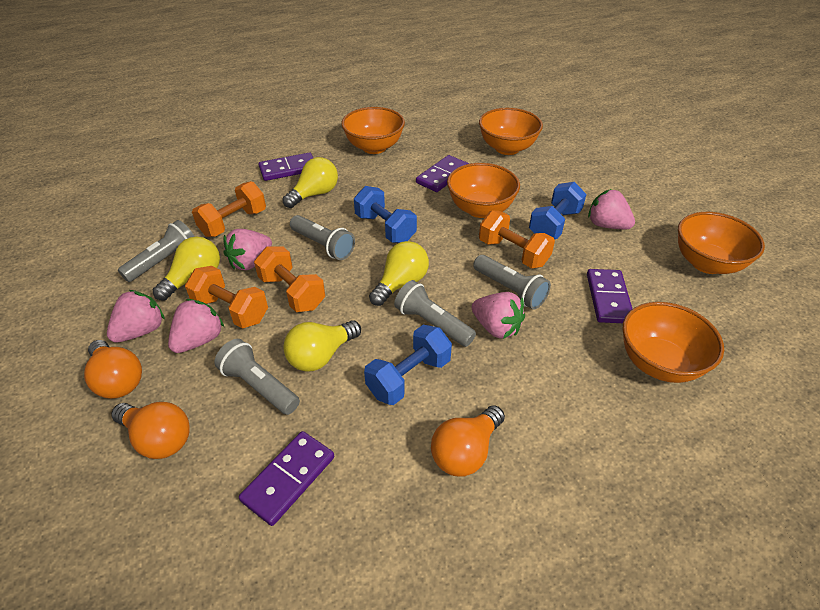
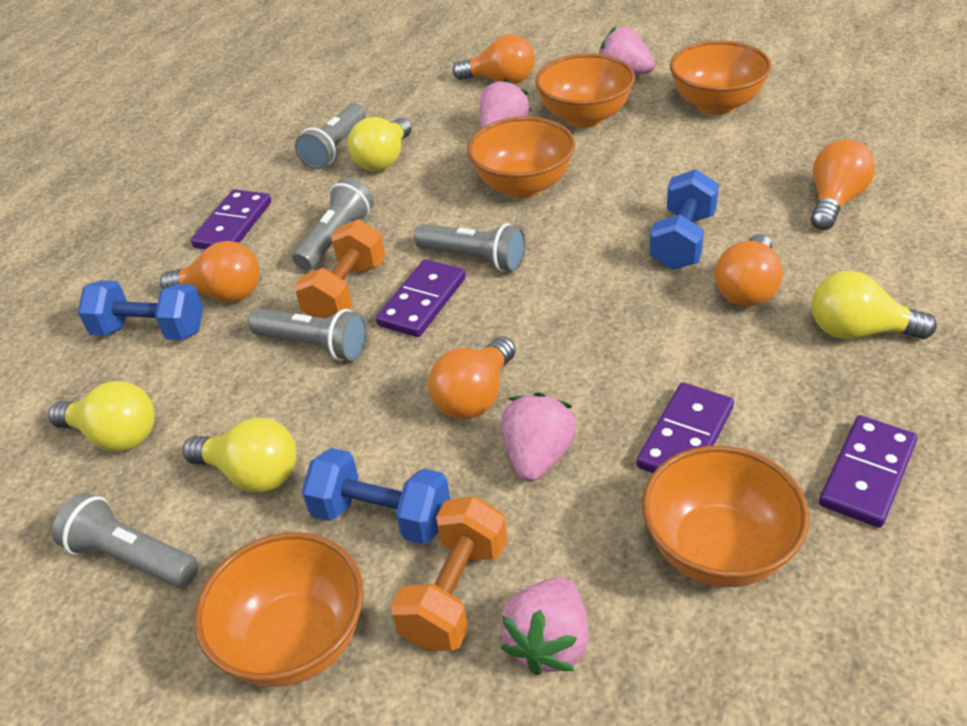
orange dumbbell: [185,266,268,329] [192,181,266,237] [254,246,325,312] [479,210,555,268] = 4 -> [294,219,386,318] [390,496,507,651] = 2
orange light bulb: [84,340,142,399] [111,402,190,459] [431,405,505,477] = 3 -> [160,241,260,302] [428,337,516,419] [453,34,535,84] [715,234,783,307] [811,139,875,230] = 5
pink strawberry: [107,290,165,343] [168,299,224,353] [223,229,272,270] [471,292,525,339] [588,189,635,229] = 5 -> [480,79,531,128] [500,577,589,675] [501,392,577,482] [599,27,655,76] = 4

